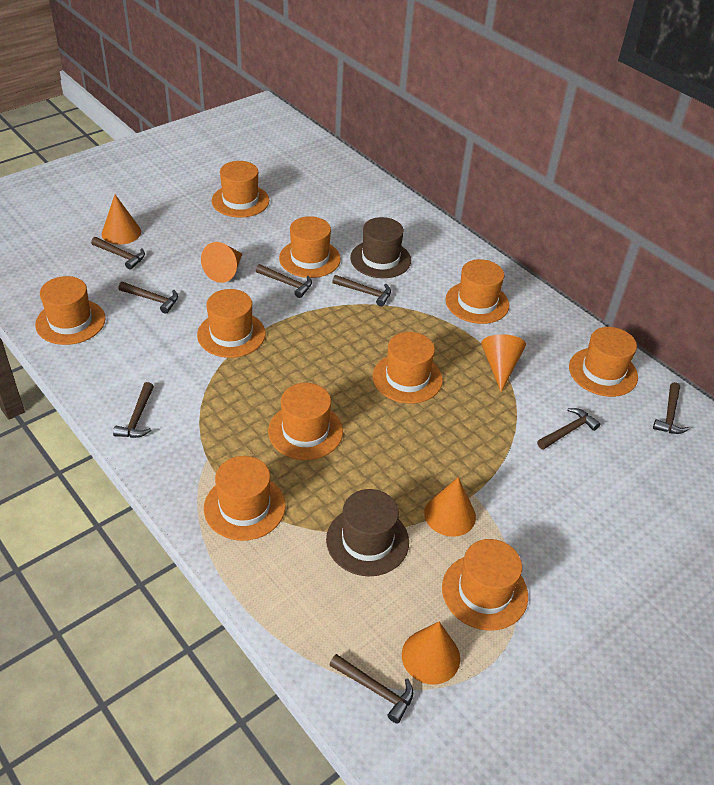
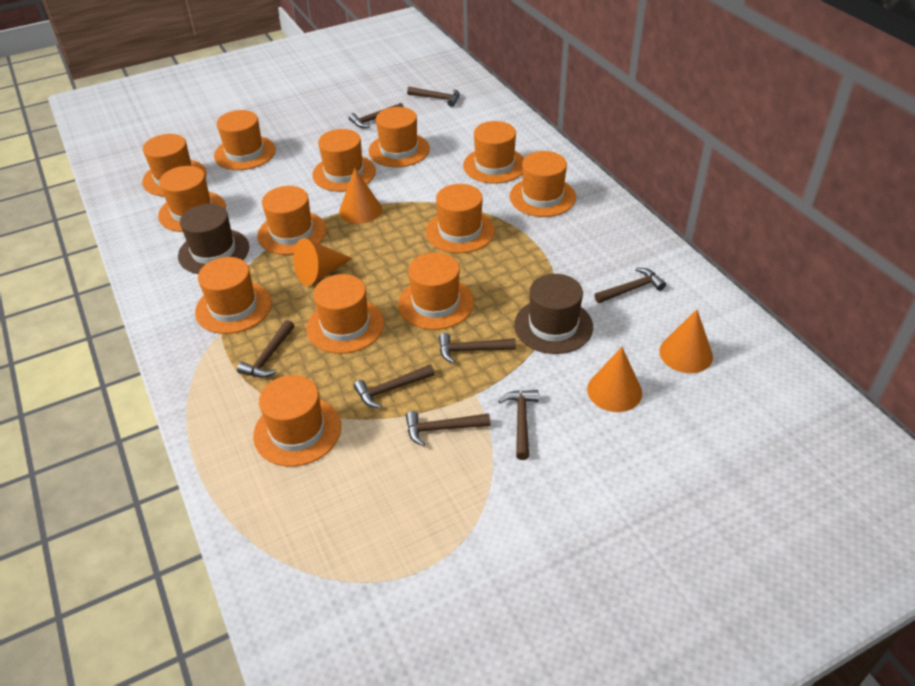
orange cone: [102,195,141,245] [201,242,242,283] [402,622,460,685] [424,477,476,537] [481,334,526,392] = 5 -> [293,238,353,286] [339,168,382,224] [587,347,642,412] [659,309,713,373] = 4
orange hat: [35,276,106,345] [197,289,266,358] [204,456,286,541] [212,161,269,218] [268,383,343,460] [279,216,341,278] [372,332,443,404] [442,539,528,631] [445,259,509,324] [569,327,638,397] = 10 -> [142,134,207,196] [158,166,226,232] [195,257,272,334] [214,110,276,170] [253,375,341,467] [257,186,327,255] [306,274,384,354] [312,129,376,192] [368,107,430,167] [398,252,474,330] [426,184,495,253] [463,121,524,184] [510,151,576,217] = 13

